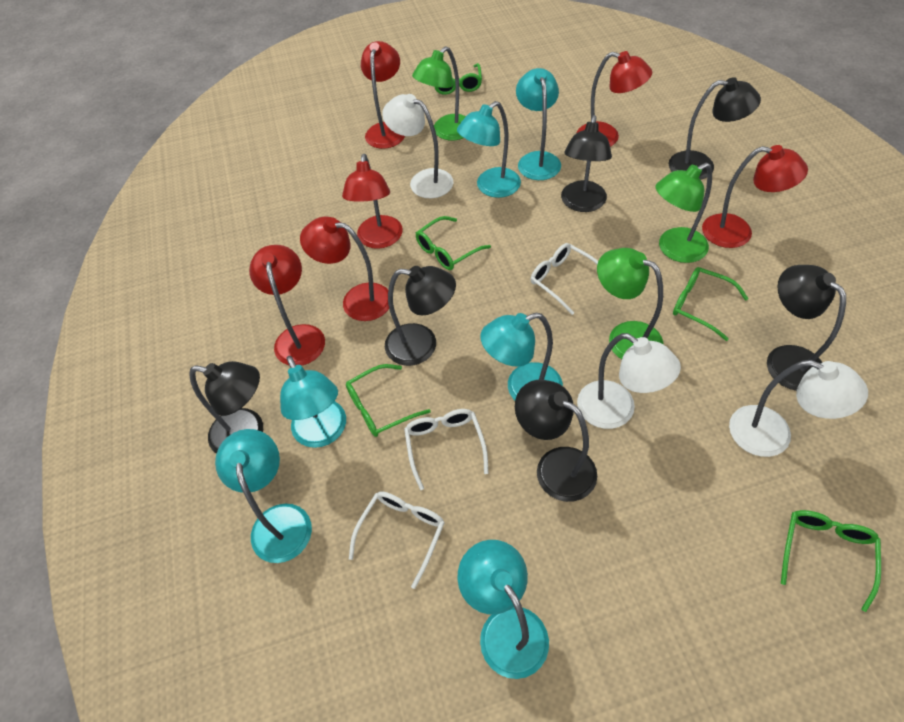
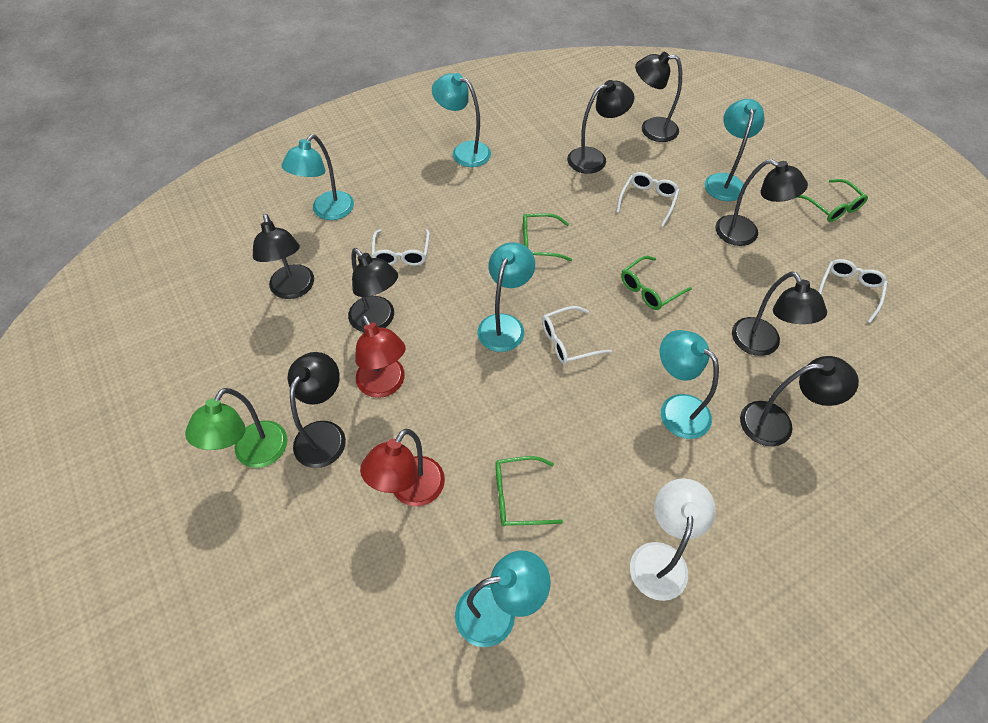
black lamp: [189,361,263,454] [385,266,456,366] [515,380,597,502] [561,115,612,212] [669,77,761,180] [767,265,846,391] = 6 -> [253,214,314,299] [288,352,346,468] [348,248,398,332] [567,80,634,174] [635,52,682,142] [716,159,808,246] [732,272,827,356] [740,356,859,447] = 8
green glasses: [346,364,431,437] [416,216,491,270] [435,63,482,95] [673,267,749,341] [781,510,881,612] = 5 -> [495,456,563,526] [523,213,572,261] [621,256,692,310] [796,179,868,222] = 4
green lamp: [412,46,466,140] [597,248,664,359] [655,163,712,263] = 3 -> [185,388,288,468] = 1
red lamp: [249,245,325,366] [300,217,389,321] [342,154,403,249] [361,41,405,149] [577,51,652,147] [702,145,808,248] = 6 -> [355,315,406,398] [360,429,445,506] = 2
white glasses: [349,492,445,589] [404,409,489,490] [530,243,598,315] = 3 -> [371,229,430,266] [542,306,612,365] [616,172,680,227] [818,259,888,323] = 4
white lamp: [382,94,454,198] [577,333,681,429] [729,360,868,457] = 3 -> [630,478,716,601] = 1

